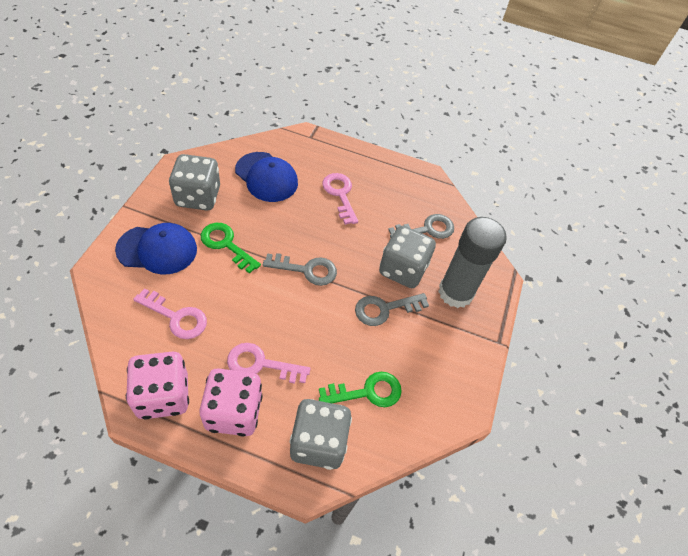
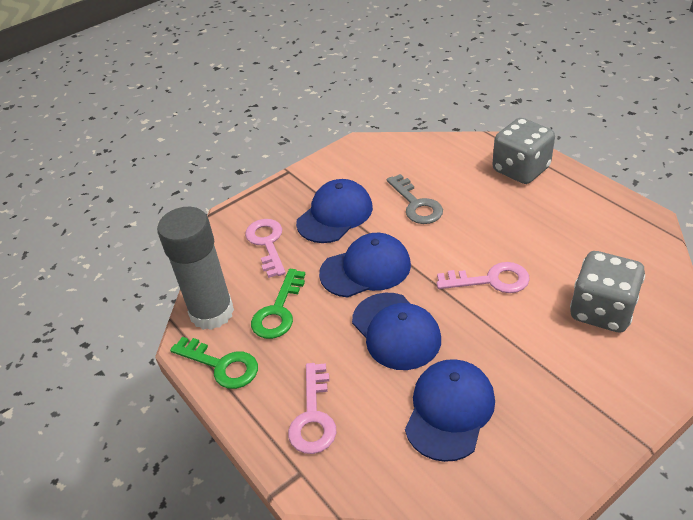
blue cap: [115,223,197,274] [235,152,298,202] = 2 -> [296,179,373,243] [319,233,411,297] [352,293,441,370] [405,359,495,462] = 4
grey dice: [169,154,220,210] [290,399,352,470] [379,226,436,288] = 3 -> [493,118,555,184] [570,251,645,333] = 2
grey key: [263,253,337,286] [355,293,429,326] [388,214,454,239] = 3 -> [387,174,443,224] = 1
pink dice: [126,352,189,419] [199,368,263,437] = 2 -> none = 0

